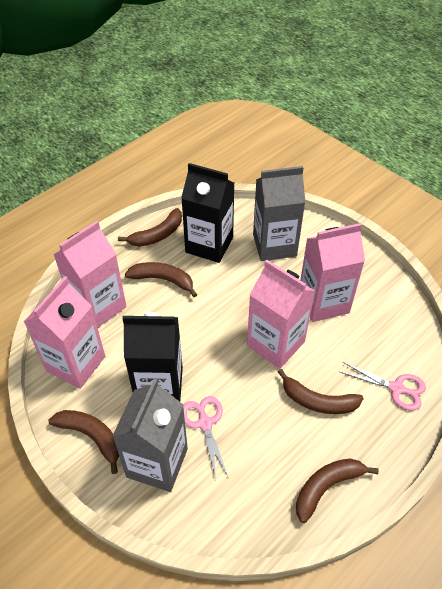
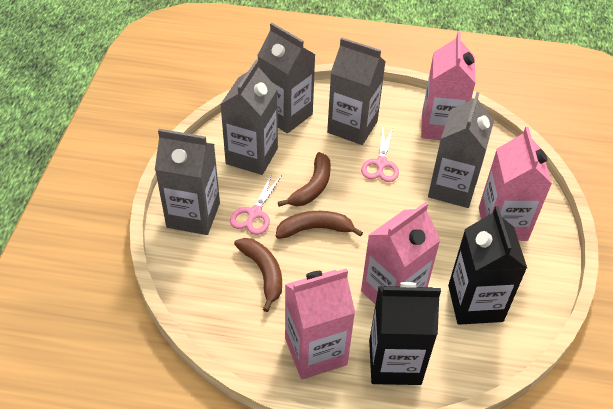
brown banana: [48,410,119,474] [118,208,182,247] [125,262,197,297] [278,369,364,414] [296,458,379,523] = 5 -> [234,238,282,312] [276,211,363,239] [278,152,331,207] = 3
grey carton: [112,379,188,492] [253,166,305,261] = 2 -> [155,129,220,235] [220,60,278,175] [257,23,316,133] [327,37,386,145] [428,92,494,208] = 5

